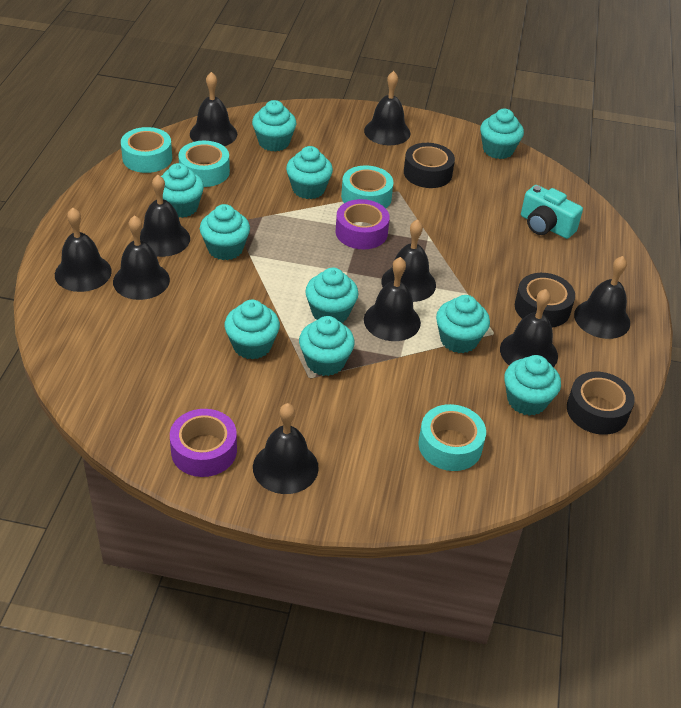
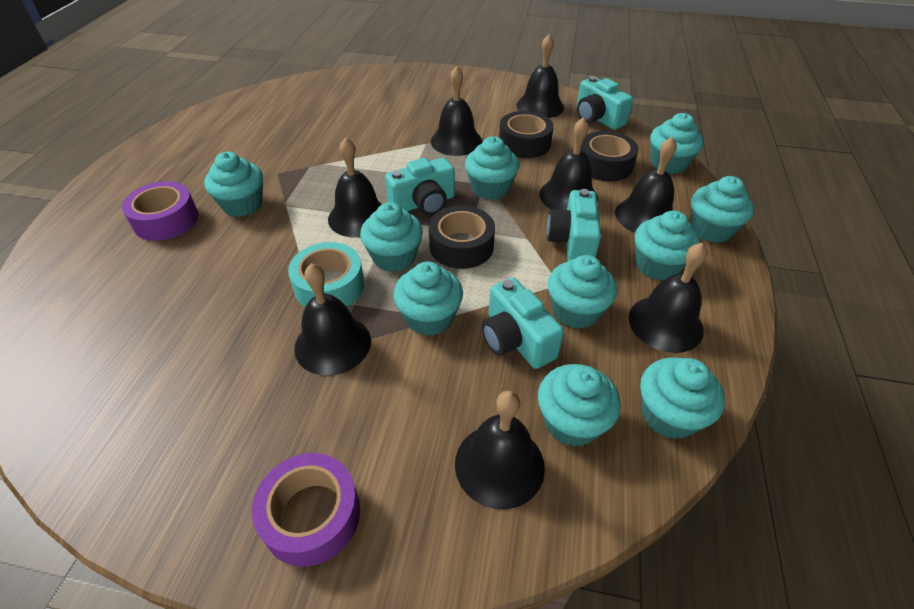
black bell: [55,207,112,292] [113,215,170,300] [140,175,190,257] [190,72,237,146] [253,403,319,494] [364,71,410,145] [364,257,421,341] [381,219,436,302] [500,289,558,367] [574,256,630,339] = 10 -> [294,263,371,376] [328,137,382,238] [431,66,482,156] [455,390,545,509] [516,34,564,118] [539,117,598,210] [615,137,677,233] [629,243,707,353] = 8
turquoise camera: [521,185,583,239] = 1 -> [385,158,455,215] [482,277,564,369] [547,189,601,261] [577,76,633,130] = 4
turquoise tape: [121,127,172,173] [178,141,230,187] [341,165,394,208] [418,404,486,471] = 4 -> [288,242,364,307] = 1

